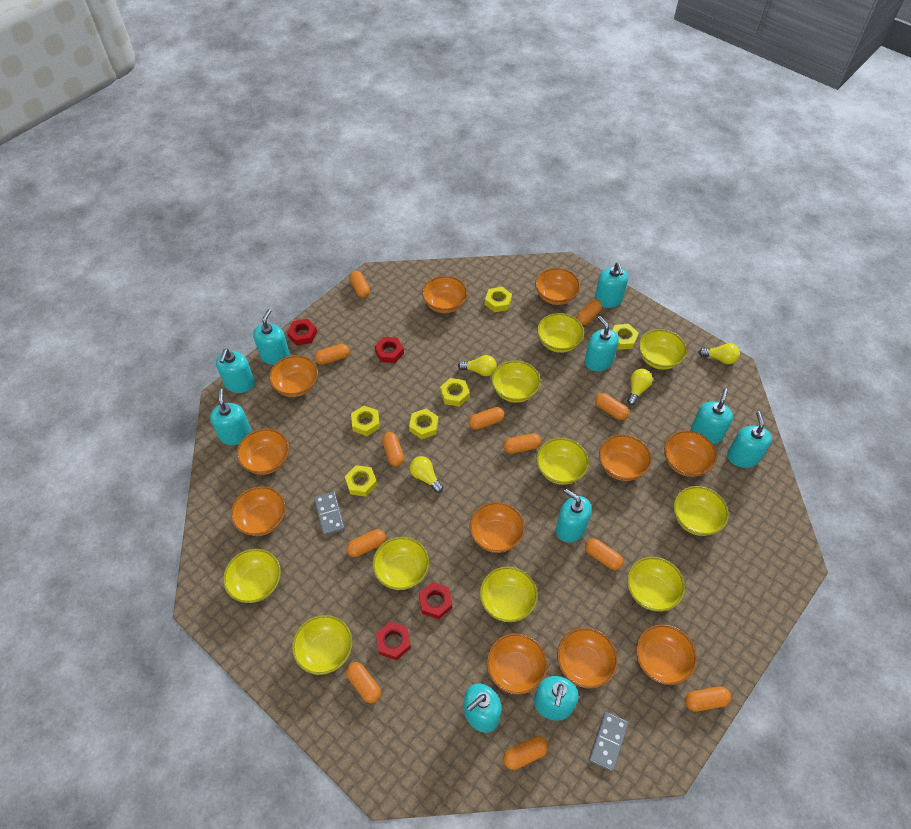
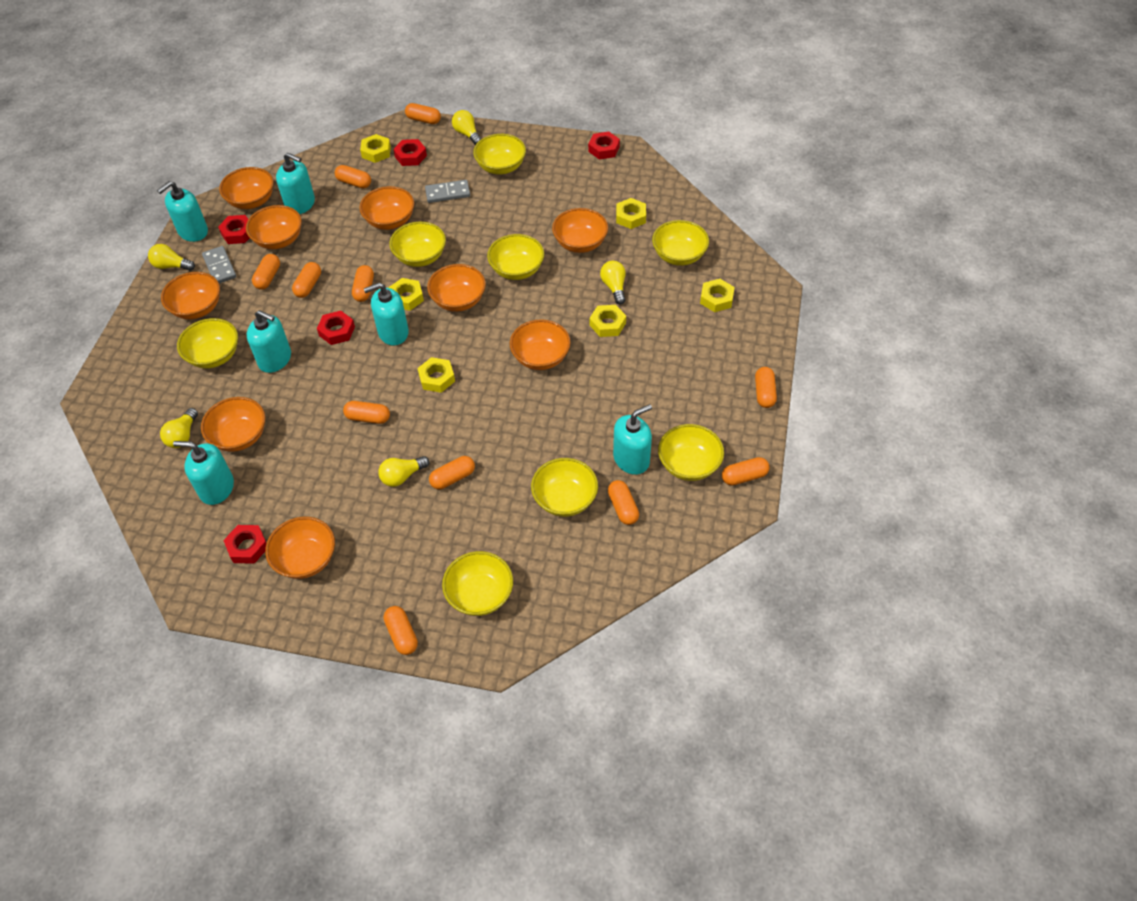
orange bowl: [231,486,286,536] [237,428,289,475] [269,355,318,397] [422,276,468,313] [470,502,525,553] [486,633,547,695] [535,268,580,305] [557,628,618,689] [599,434,652,481] [636,624,697,685] [664,430,717,477] = 11 -> [161,272,220,319] [201,397,266,452] [219,167,274,209] [246,205,302,249] [265,517,335,579] [359,186,414,230] [427,264,486,312] [510,319,571,370] [552,208,608,253] = 9
orange capsule: [314,344,349,365] [346,529,386,557] [346,662,381,703] [349,271,370,298] [382,432,404,466] [469,407,504,430] [503,433,541,454] [503,736,548,770] [576,299,602,325] [585,538,623,570] [595,393,629,420] [685,687,731,712] = 12 -> [252,254,280,290] [292,262,321,298] [335,165,371,189] [343,401,390,424] [352,265,374,302] [384,606,418,655] [405,103,441,124] [429,456,475,489] [608,480,639,525] [722,457,769,486] [755,367,777,408] = 11
red nut: [287,319,317,345] [374,337,404,363] [376,621,411,660] [419,582,452,619] = 4 -> [218,215,250,244] [223,525,266,564] [317,311,355,345] [393,139,427,166] [588,131,620,160] = 5
turquoise soap dispenser: [210,389,251,445] [216,349,255,393] [253,309,290,365] [464,684,502,733] [534,676,579,721] [556,489,592,542] [584,316,619,371] [594,263,628,308] [691,388,733,444] [727,411,772,468] = 10 -> [157,181,208,242] [173,441,234,505] [247,310,291,373] [276,153,315,214] [364,283,409,346] [613,404,652,475] = 6
yellow bowl: [223,549,281,603] [292,615,352,675] [372,537,429,590] [480,566,538,622] [491,360,541,403] [536,438,589,485] [537,313,584,353] [627,557,685,612] [639,329,687,370] [673,486,729,536] = 10 -> [177,318,238,369] [389,222,446,267] [442,551,513,616] [473,134,526,175] [487,234,544,280] [531,458,598,517] [652,220,709,266] [658,424,724,481] = 8
yellow light bulb: [410,456,443,493] [458,355,497,376] [627,369,652,405] [699,343,740,364] = 4 -> [148,244,195,271] [160,408,198,448] [378,456,430,487] [452,110,482,145] [600,261,626,305] = 5

